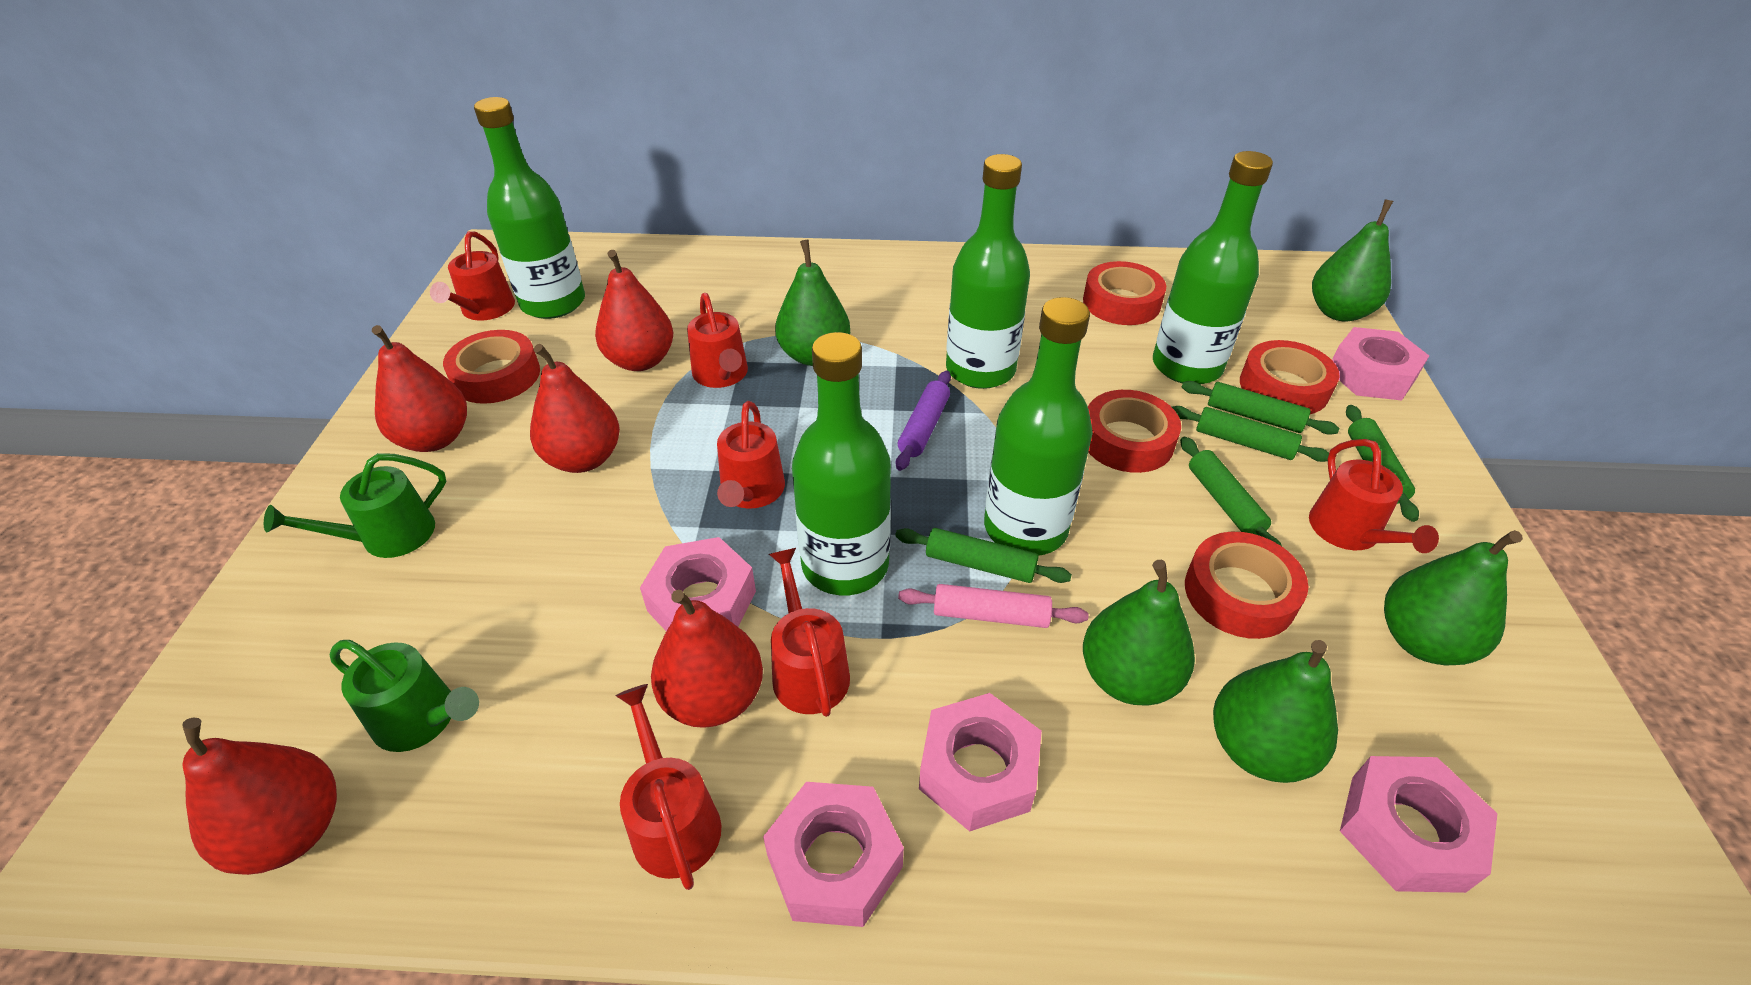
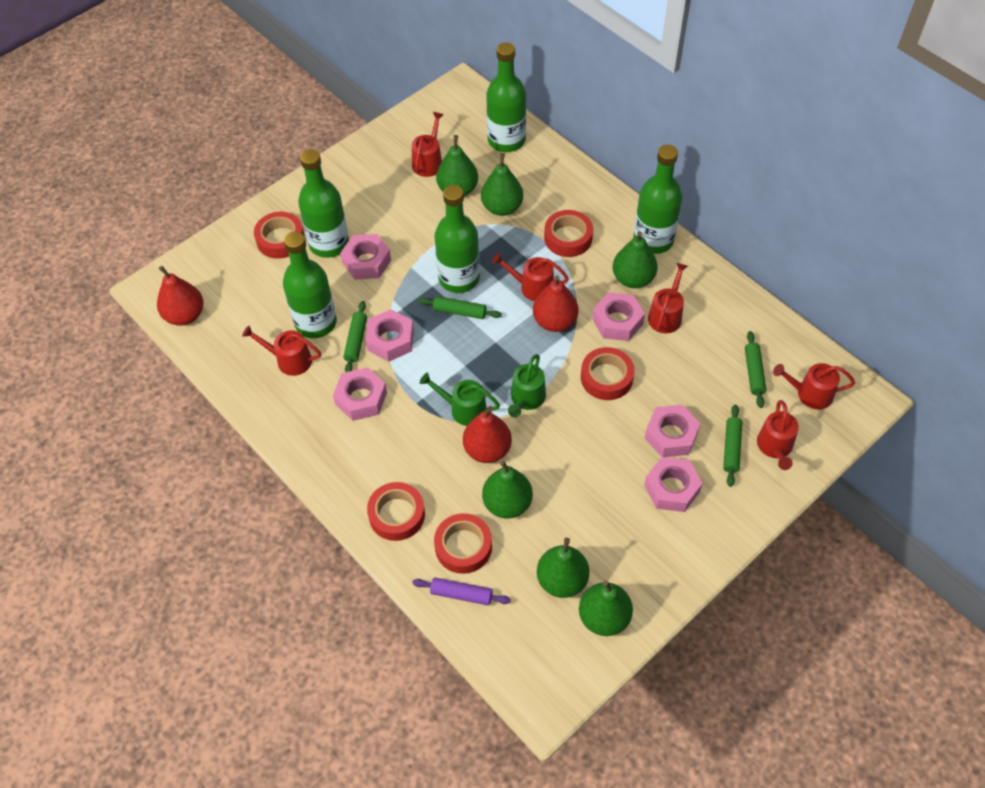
green pear: [775,239,850,366] [1083,560,1195,706] [1213,640,1338,783] [1312,199,1393,322] [1384,530,1523,665] = 5 -> [436,135,478,196] [481,153,523,216] [482,460,533,519] [537,538,590,598] [579,580,633,636] [612,231,658,288] = 6
green rolling pin: [895,528,1072,583] [1172,406,1329,462] [1180,437,1282,546] [1182,381,1339,435] [1346,405,1419,522] = 5 -> [344,301,367,372] [418,296,502,319] [723,405,742,487] [745,331,766,408] = 4
pink nut: [640,537,756,631] [763,782,904,927] [919,693,1042,832] [1332,327,1429,401] [1340,756,1498,893] = 5 -> [333,367,387,421] [340,234,391,280] [366,309,414,362] [592,292,645,341] [644,457,703,512] [645,405,701,457] = 6
pink rolling pin: [898,584,1089,628] = 1 -> none = 0
red pear: [182,718,337,875] [372,325,467,452] [530,344,620,473] [595,250,673,371] [651,589,763,728] = 5 -> [157,266,204,326] [463,406,512,463] [533,276,579,332] = 3

